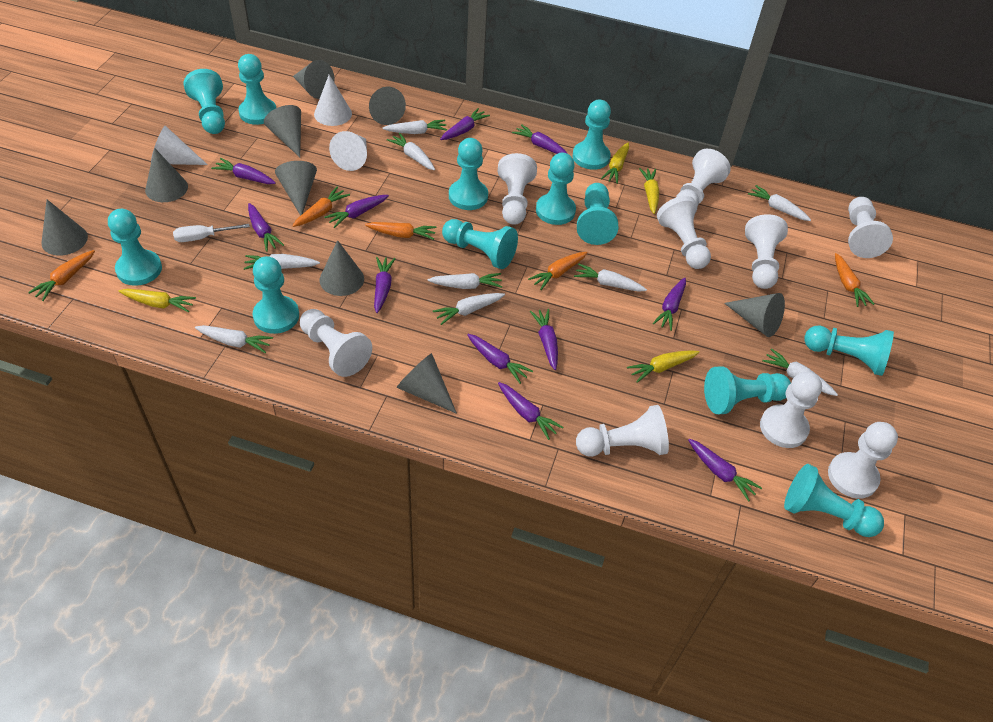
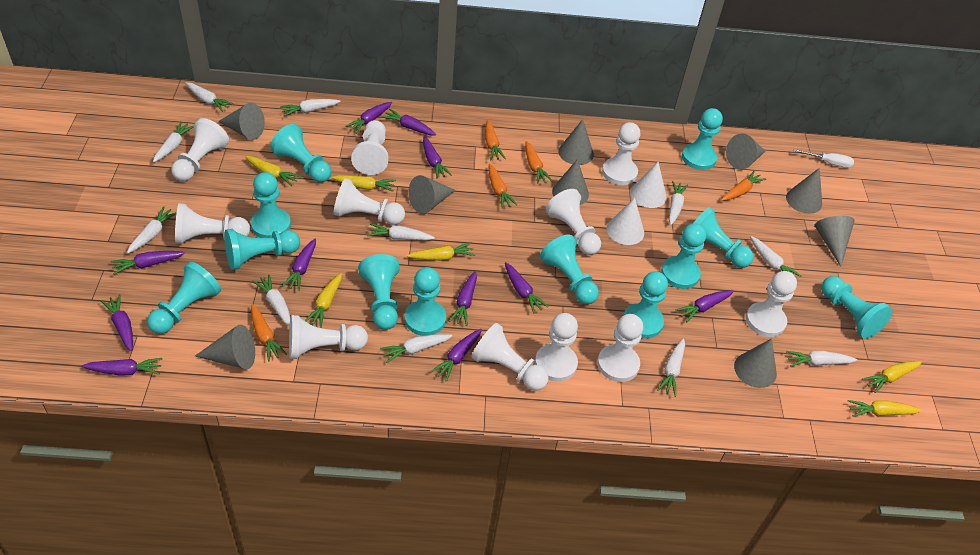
white carrot: [195,325,273,353] [244,254,320,270] [382,120,447,134] [387,133,435,170] [428,273,503,289] [433,293,505,325] [574,264,647,292] [748,185,811,221] [762,348,838,396] = 9 -> [127,206,177,254] [153,122,194,162] [186,82,233,112] [252,274,290,327] [280,99,341,117] [367,223,435,240] [380,334,453,363] [657,338,685,397] [669,181,688,225] [750,236,801,277] [786,351,857,366] = 11
white cone: [151,126,208,165] [314,75,352,126] [329,131,367,171] = 3 -> [607,197,644,245] [630,162,667,208] = 2
white pawn: [300,309,372,377] [498,153,537,225] [576,405,669,457] [657,196,711,269] [676,149,731,206] [745,214,788,289] [760,372,822,448] [828,422,898,499] [848,197,893,258] = 9 -> [171,118,229,181] [175,203,250,244] [289,315,368,359] [334,178,405,225] [351,120,389,175] [471,323,549,391] [535,313,578,382] [546,189,601,255] [597,314,643,382] [602,122,640,185] [746,271,797,337] = 11
yellow carrot: [119,289,196,313] [601,143,629,184] [627,350,699,383] [639,168,659,214] = 4 -> [245,156,301,186] [305,273,342,328] [332,175,396,192] [407,242,475,261] [848,400,922,417] [862,361,922,393] = 6

